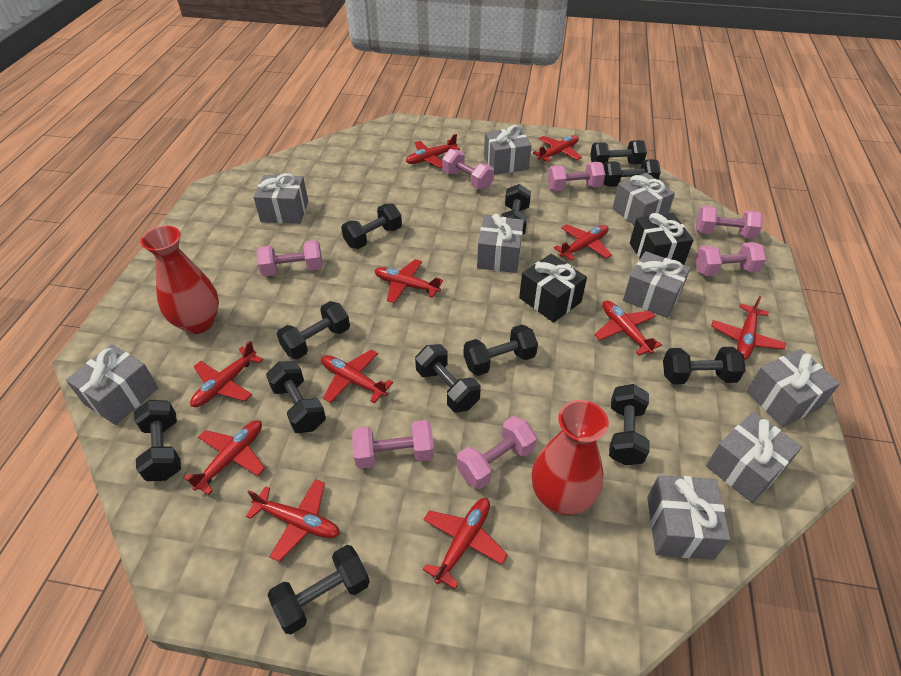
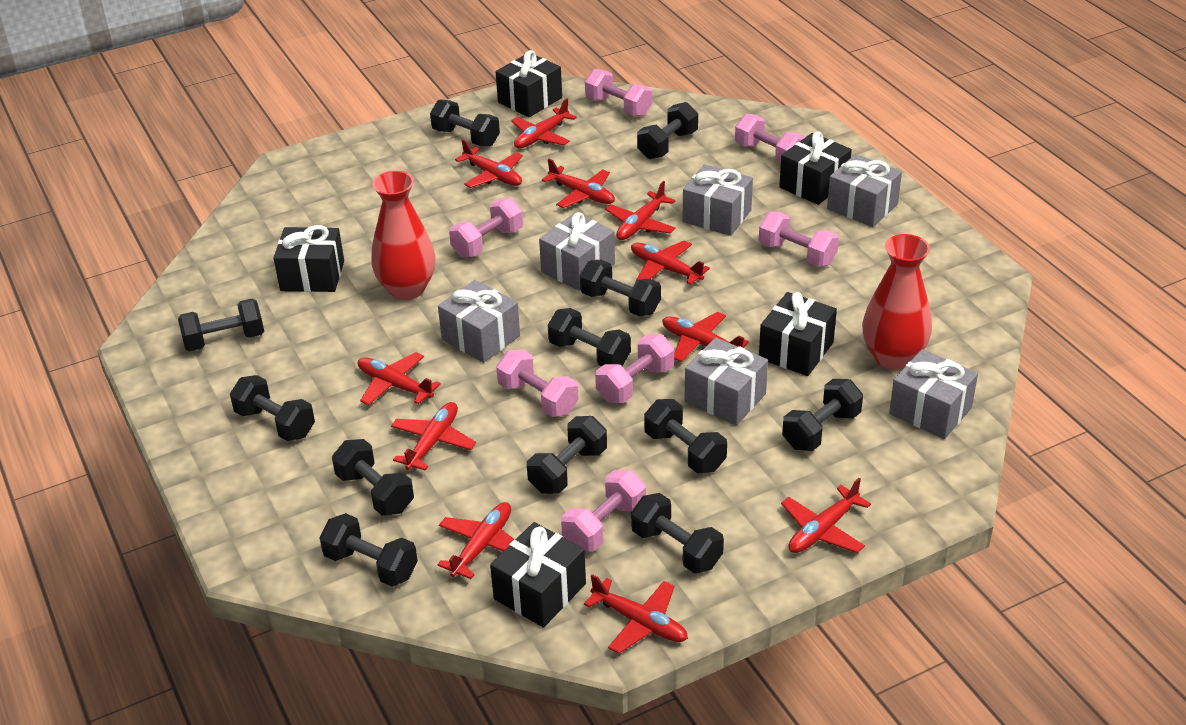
black gift: [519,254,587,323] [630,213,693,265] = 2 -> [273,225,344,292] [490,522,586,628] [496,50,562,117] [759,292,837,376] [779,131,852,205] = 5
grey gift: [66,344,158,425] [253,173,308,224] [477,214,524,273] [484,125,532,175] [613,172,675,225] [623,251,691,318] [647,475,730,560] [706,412,802,503] [747,349,840,427] = 9 -> [438,280,520,363] [539,212,615,291] [683,164,753,236] [685,337,768,425] [827,154,902,227] [889,349,978,439] = 6

